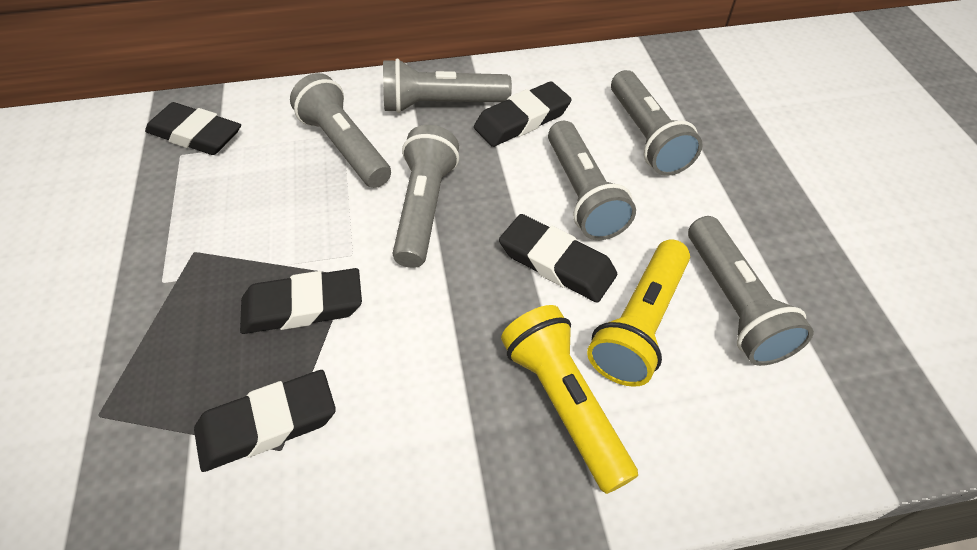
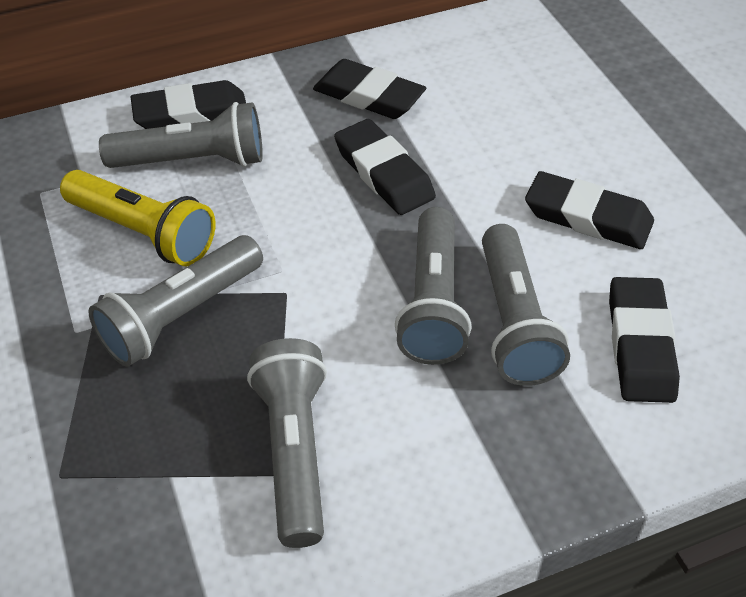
grey flashlight: [290,73,391,188] [383,58,512,113] [393,125,459,268] [548,121,636,240] [611,70,703,176] [688,216,814,366] = 6 -> [88,235,263,367] [99,102,263,168] [247,338,327,548] [395,207,472,365] [482,224,570,386] = 5
yellow flashlight: [501,305,638,494] [587,239,690,387] = 2 -> [60,170,215,266] = 1

